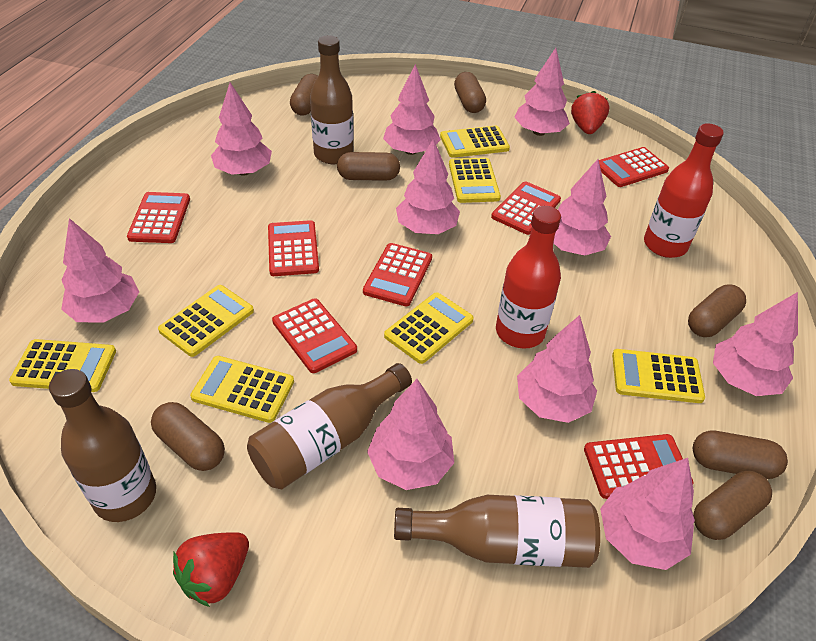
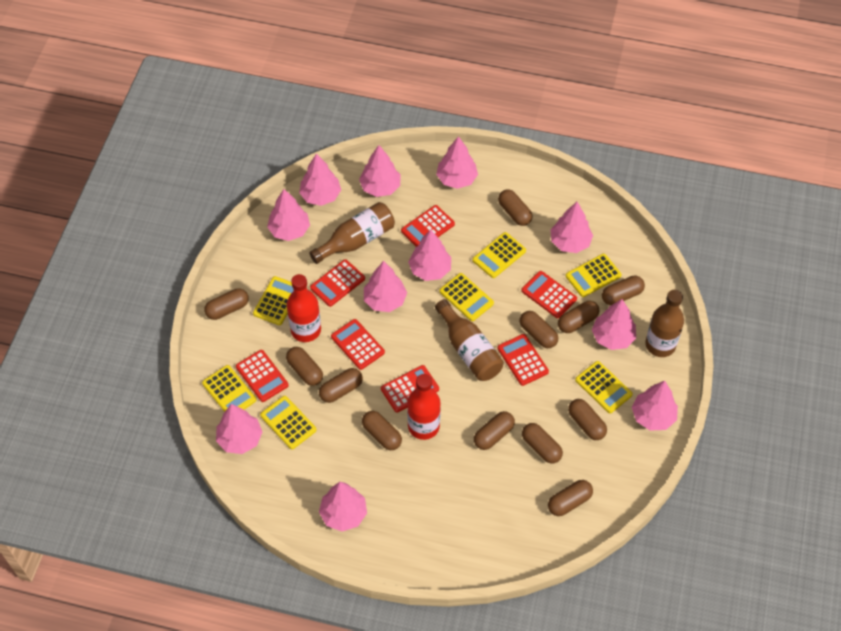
brown bottle: [49,369,156,522] [247,363,412,489] [310,35,354,164] [394,495,600,568] = 4 -> [309,202,395,264] [435,299,504,381] [645,290,684,357] = 3
brown capsule: [151,402,225,471] [290,74,318,115] [337,152,400,181] [454,72,486,113] [688,284,746,337] [693,430,788,479] [693,471,772,540] = 7 -> [204,288,249,320] [286,347,323,386] [319,368,363,403] [362,411,402,450] [474,411,515,450] [498,189,533,226] [520,311,558,348] [522,423,563,463] [548,480,593,516] [558,301,600,333] [568,399,607,440] [602,275,645,305] = 12
pink tree: [61,218,139,323] [211,83,272,176] [367,379,454,490] [383,64,441,155] [396,138,460,234] [514,48,570,136] [517,315,597,423] [553,159,611,256] [600,458,695,570] [713,292,798,396] = 10 -> [216,404,262,454] [267,189,310,241] [299,153,341,206] [319,482,367,532] [359,145,401,197] [364,261,407,312] [408,229,451,281] [436,136,478,189] [551,202,593,253] [592,299,636,350] [632,381,678,431] = 11
red strawberry: [173,532,249,607] [571,91,609,134] = 2 -> none = 0

